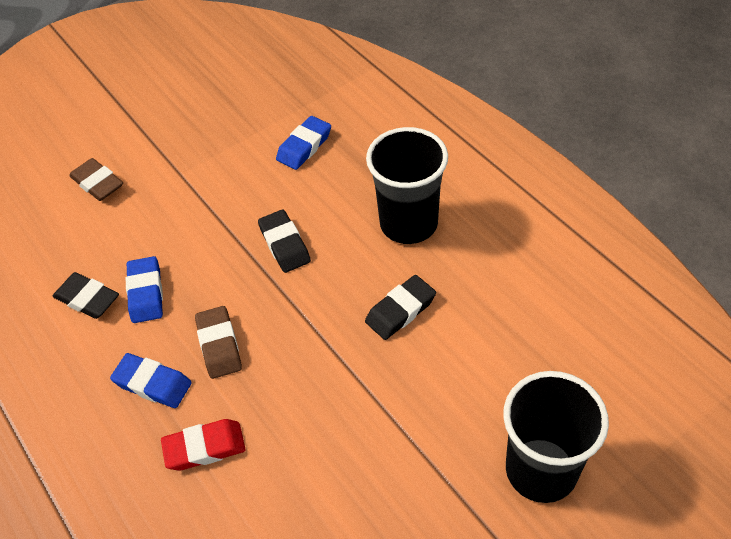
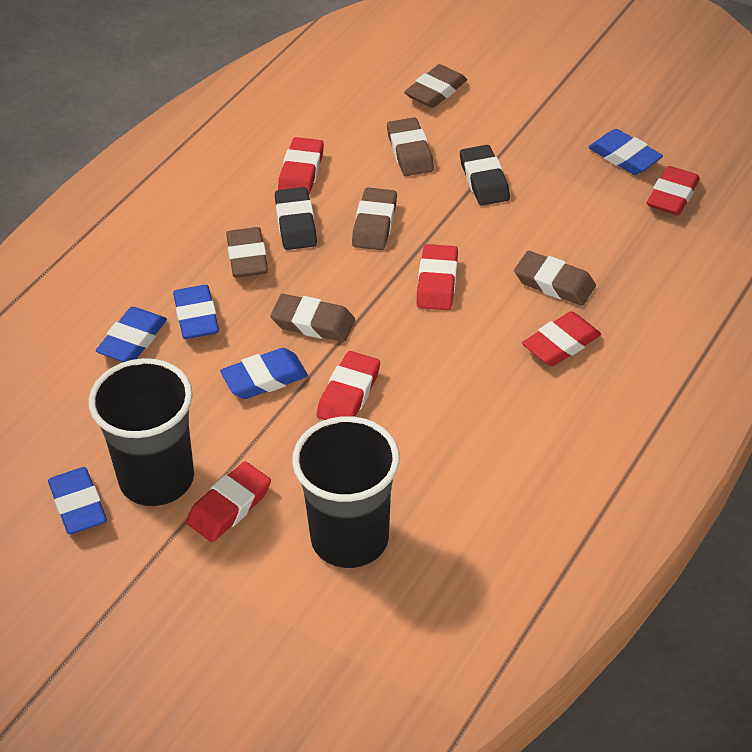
black eraser: [53,272,119,319] [258,210,311,273] [365,275,436,340] = 3 -> [275,187,317,250] [460,145,510,206] = 2
blue eraser: [110,353,192,408] [126,256,163,323] [276,116,331,170] = 3 -> [48,467,107,534] [96,307,167,362] [173,285,219,339] [220,348,308,399] [588,129,663,175] = 5
brown eraser: [69,158,123,201] [195,306,242,379] = 2 -> [226,227,268,277] [271,294,355,342] [352,187,397,250] [387,117,434,176] [404,64,467,108] [514,251,596,306] = 6
red eraser: [161,419,246,471] = 1 -> [186,462,271,542] [278,137,324,195] [317,351,380,420] [416,244,458,310] [522,311,601,366] [647,166,700,215] = 6

